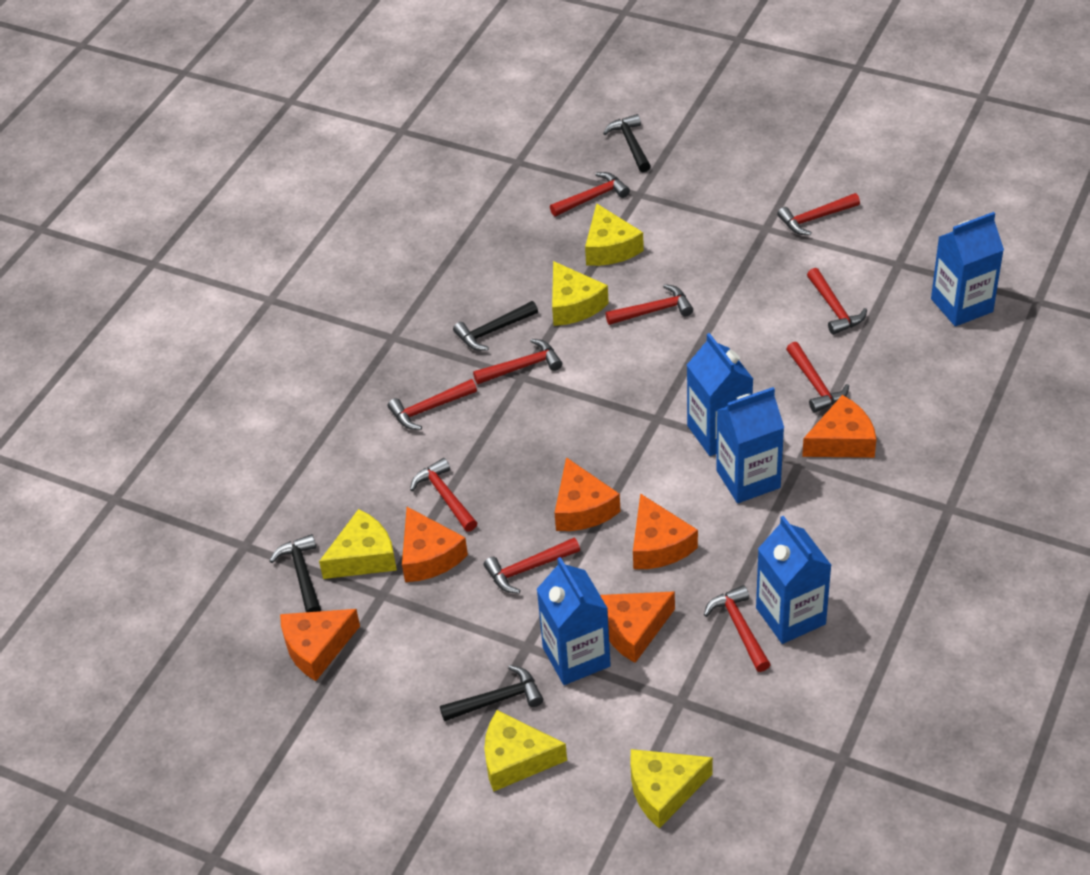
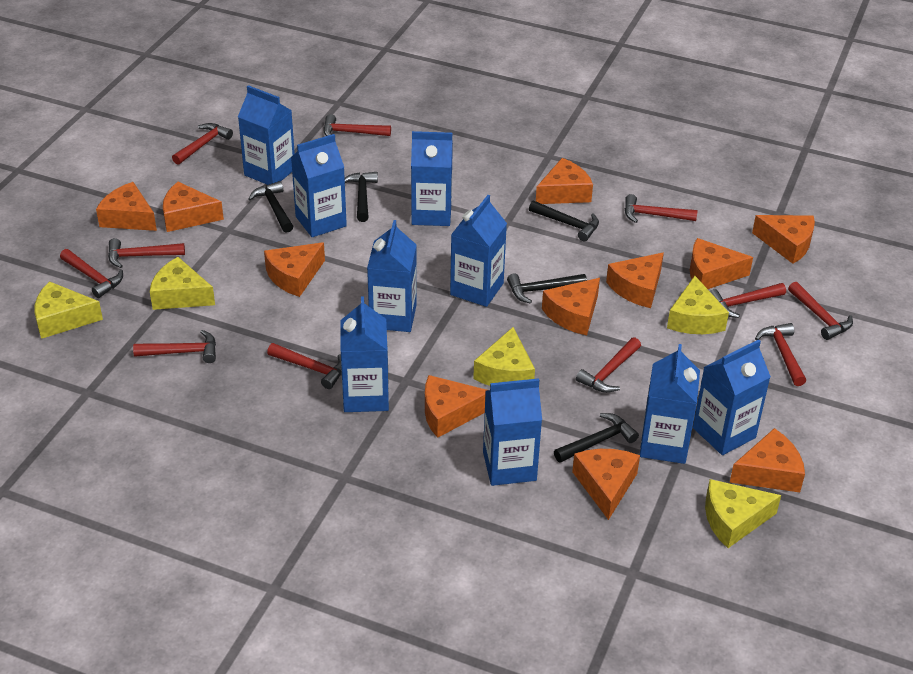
black hammer: [270,534,321,612] [440,665,543,721] [453,301,538,351] [603,114,651,172] = 4 -> [248,181,294,233] [345,172,378,222] [507,274,587,304] [529,201,599,241] [554,413,639,463] = 5
blue carton: [537,557,611,685] [687,333,753,456] [716,387,784,503] [756,516,832,644] [931,212,1004,326] = 5 -> [238,85,295,185] [291,134,347,237] [340,297,389,412] [367,220,417,332] [411,131,453,226] [450,195,507,307] [483,378,542,486] [640,344,700,464] [693,340,771,455] = 9
orange cheese: [280,609,360,681] [402,507,468,582] [555,457,620,531] [600,591,675,663] [633,493,698,569] [802,395,876,458] = 6 -> [96,182,157,231] [163,182,224,232] [264,242,325,297] [425,375,487,438] [536,158,593,204] [542,278,600,335] [572,449,640,520] [606,253,664,308] [690,238,753,289] [730,428,805,492] [752,215,815,264] = 11
red hammer: [388,379,477,430] [410,458,477,532] [473,339,562,384] [484,538,580,593] [550,172,630,216] [605,284,693,325] [704,585,771,672] [777,193,860,235] [786,342,849,413] [807,268,867,335] = 10 -> [60,249,123,298] [108,238,185,268] [133,330,216,363] [172,123,233,165] [267,343,342,389] [324,114,391,136] [576,337,641,393] [625,194,697,223] [710,283,786,318] [755,323,806,386] [788,282,853,340] = 11

